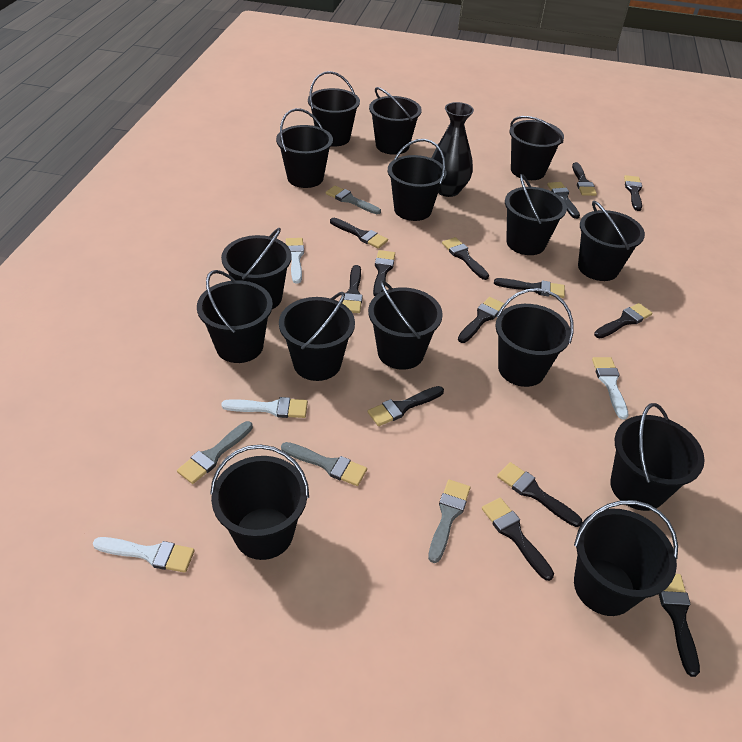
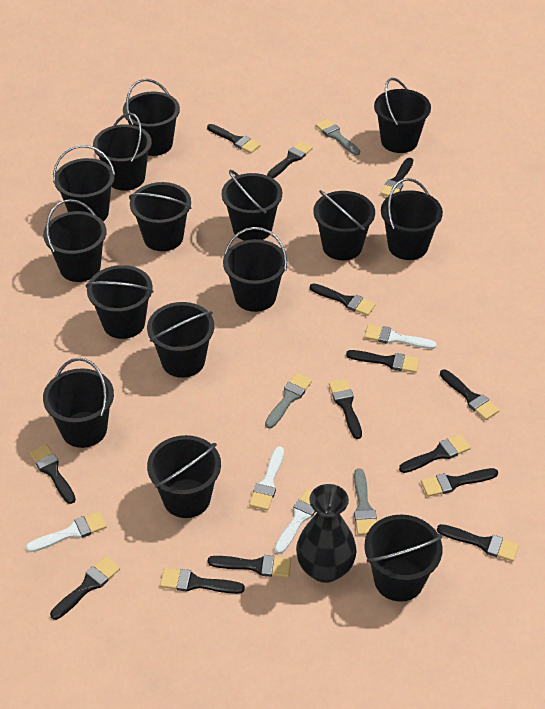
grey brush: [177,421,253,484] [281,442,367,486] [326,186,381,214] [428,480,470,563] = 4 -> [265,373,312,429] [315,119,360,156] [354,468,377,535] = 3

